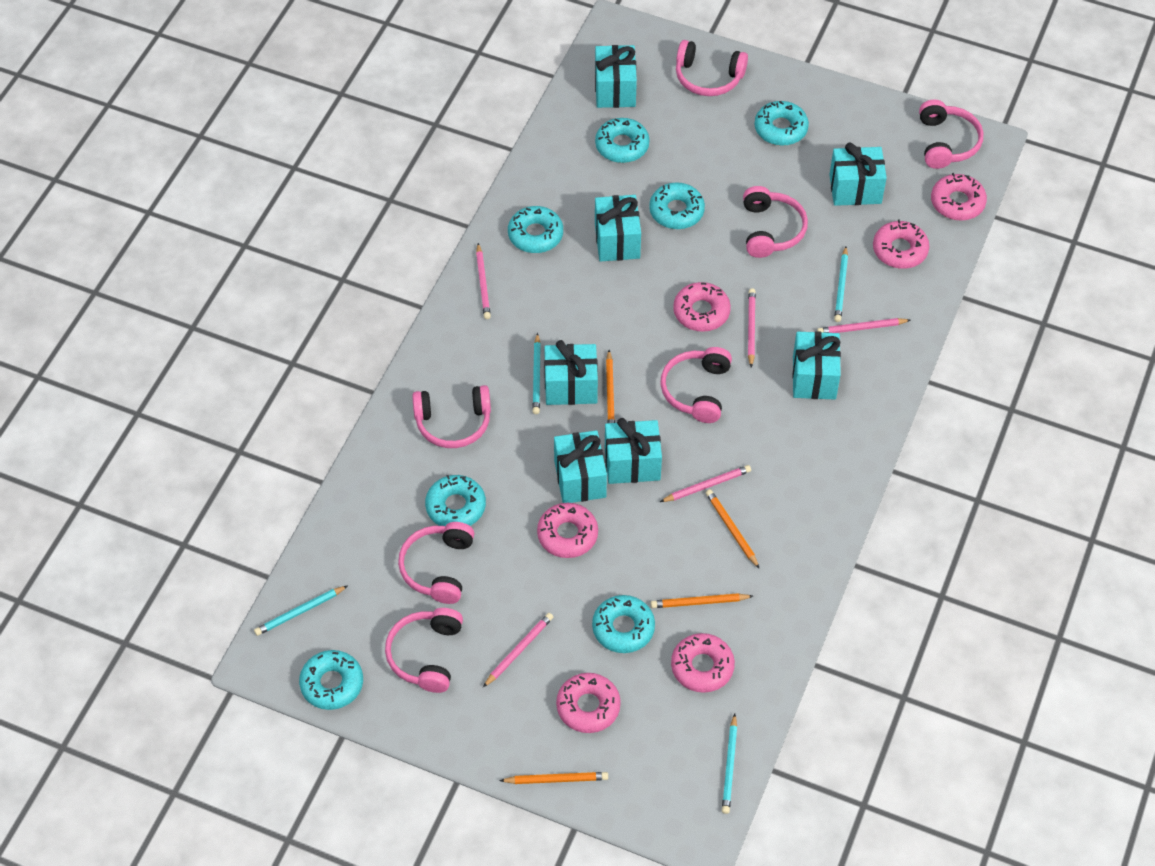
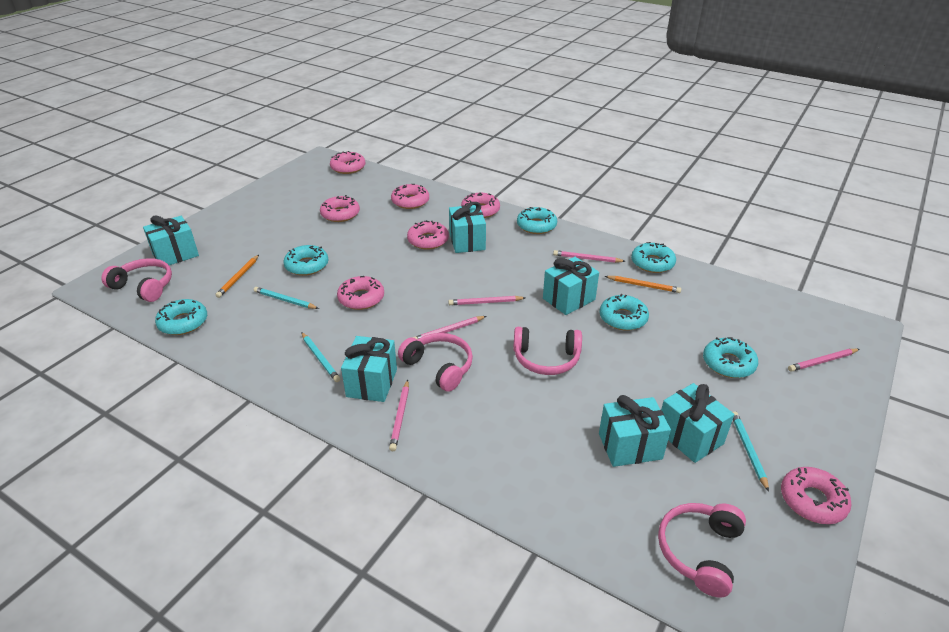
orange pencil: [499,772,608,784] [606,350,615,423] [651,593,753,608] [706,489,760,569] = 4 -> [215,255,259,298] [605,276,681,293] = 2
pink donut: [537,503,598,558] [556,673,621,733] [671,633,735,693] [673,282,731,332] [873,219,930,269] [931,173,987,221] = 6 -> [320,195,360,222] [330,151,365,174] [337,276,384,310] [391,184,429,209] [407,220,449,250] [461,193,500,218] [781,467,852,524] = 7
pink headphones: [385,608,463,693] [398,522,474,604] [412,385,491,448] [660,347,732,423] [676,40,748,96] [743,186,808,258] [919,99,983,169] = 7 -> [101,258,172,302] [398,333,473,392] [513,327,582,375] [658,503,746,597] = 4
turquoise donut: [299,650,363,710] [425,475,486,526] [508,206,563,253] [592,595,655,653] [595,118,650,163] [649,182,705,229] [755,101,809,146] = 7 -> [155,299,207,335] [283,245,328,276] [517,207,557,234] [600,294,649,331] [631,242,676,273] [703,337,758,378] = 6
turquoise gift: [544,340,598,405] [554,430,607,503] [595,45,637,108] [595,195,641,262] [605,418,662,484] [792,331,841,399] [829,142,887,206] = 7 -> [143,216,199,268] [341,336,397,402] [449,202,486,253] [543,257,599,315] [599,395,671,467] [661,383,734,463] = 6
turquoise pencil: [254,586,347,636] [532,333,541,414] [722,714,737,814] [834,246,848,322] = 4 -> [254,287,319,309] [301,332,340,382] [733,411,769,492] = 3

